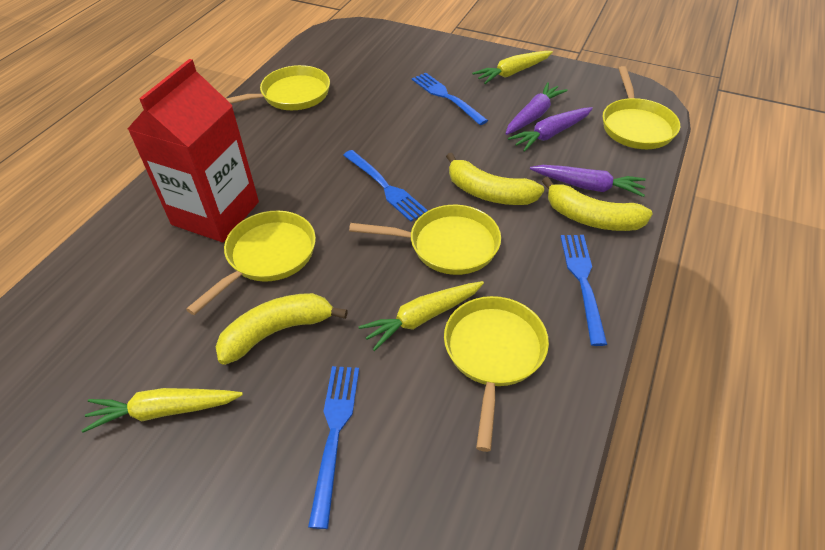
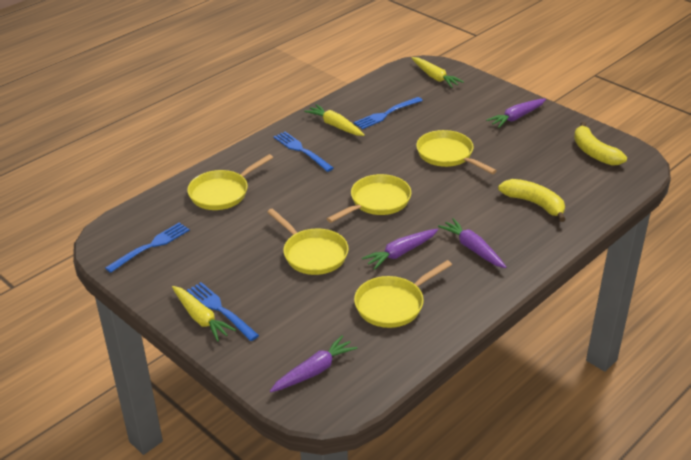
purple carrot: [505,82,568,135] [508,107,593,152] [530,165,646,197] = 3 -> [270,335,358,392] [362,229,438,270] [438,218,506,268] [486,99,546,128] = 4
red carton: [127,59,259,242] = 1 -> none = 0
yellow banana: [216,293,348,365] [446,153,544,205] [542,177,653,231] = 3 -> [498,179,566,222] [574,122,627,166] = 2

